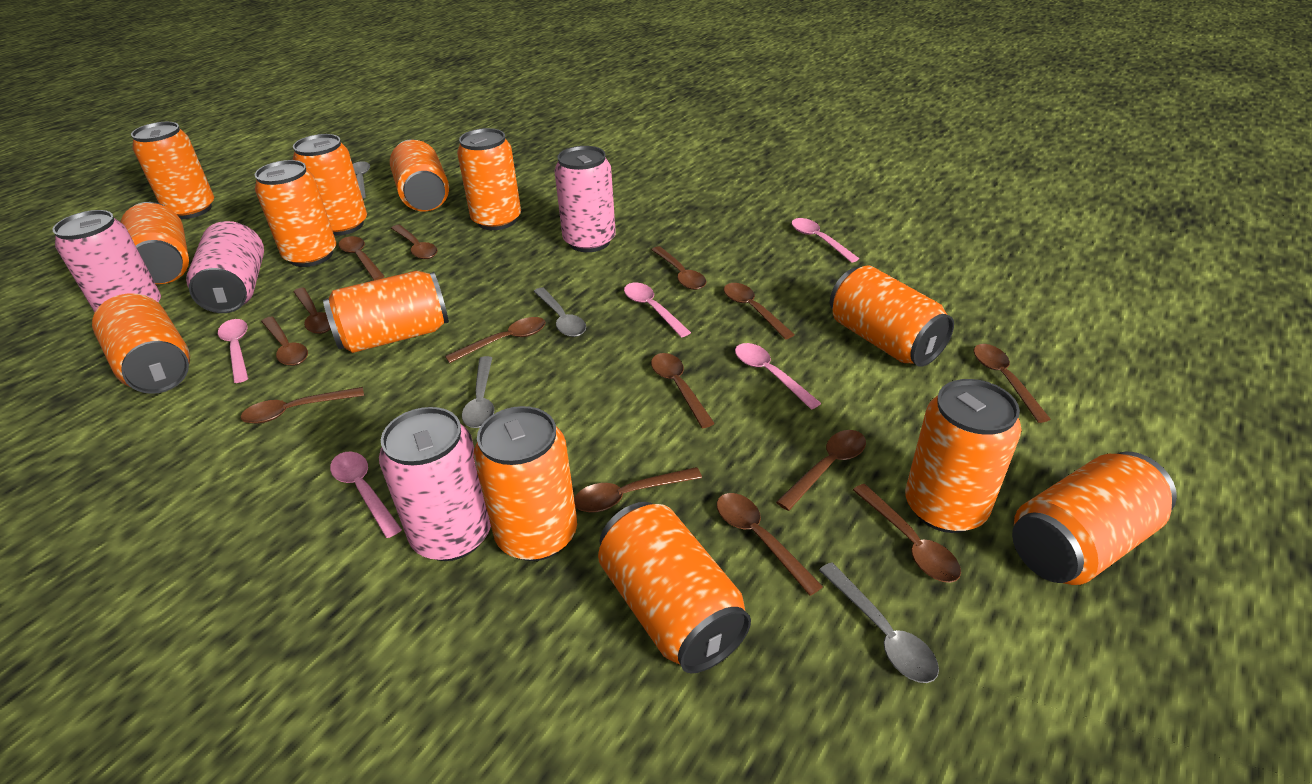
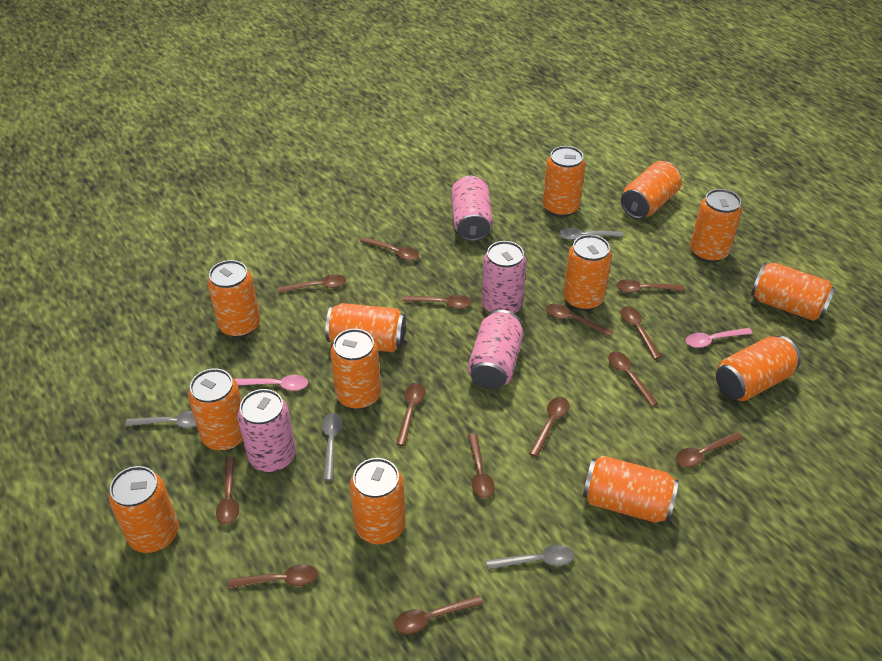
pink spoon: [218,319,248,383] [330,452,402,538] [624,283,691,337] [735,343,821,410] [791,218,859,263] = 5 -> [234,375,308,391] [686,328,753,348] = 2

